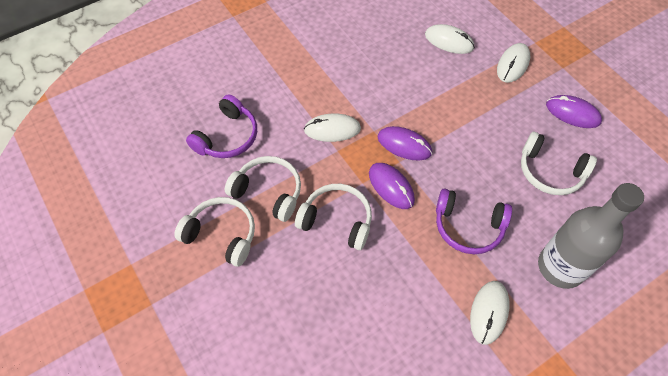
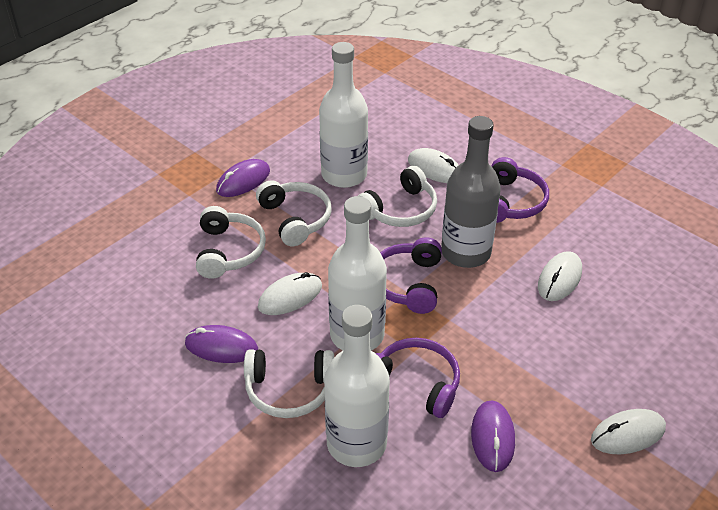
purple headphones: [186,95,257,158] [436,189,512,254] = 2 -> [376,338,460,418] [380,237,442,314] [491,157,549,223] = 3
white bottle: none = 0 -> [319,42,368,188] [324,305,390,467] [328,196,387,351] = 3

